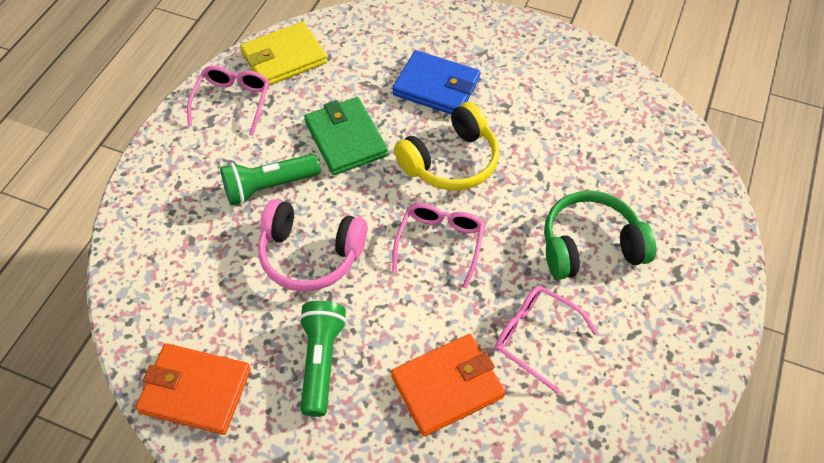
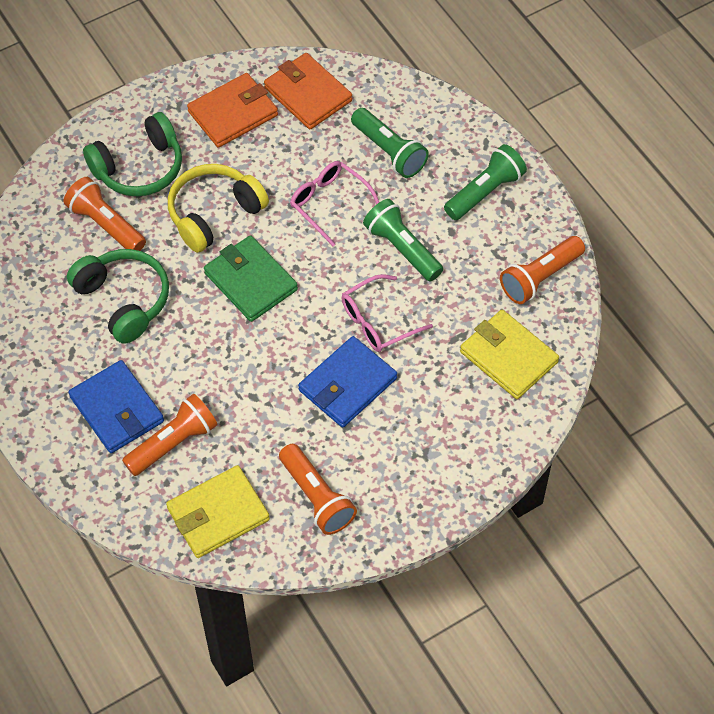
blue wallet: [392,50,480,114] = 1 -> [69,360,164,453] [298,336,397,428] = 2
green flashlight: [220,154,321,205] [299,301,347,417] = 2 -> [351,108,429,178] [363,199,443,282] [444,144,527,220] = 3
green headphones: [544,191,656,280] = 1 -> [67,249,169,344] [83,112,182,197] = 2
orange flashlight: none = 0 -> [64,177,146,251] [122,394,218,476] [279,444,357,535] [500,236,585,304] = 4
pink glasses: [187,66,269,136] [392,203,485,289] [495,286,598,394] = 3 -> [290,161,379,246] [341,274,433,352] = 2
pink headphones: [258,199,367,292] = 1 -> none = 0
yellow wallet: [240,22,327,85] = 1 -> [166,465,270,558] [460,309,559,399] = 2

